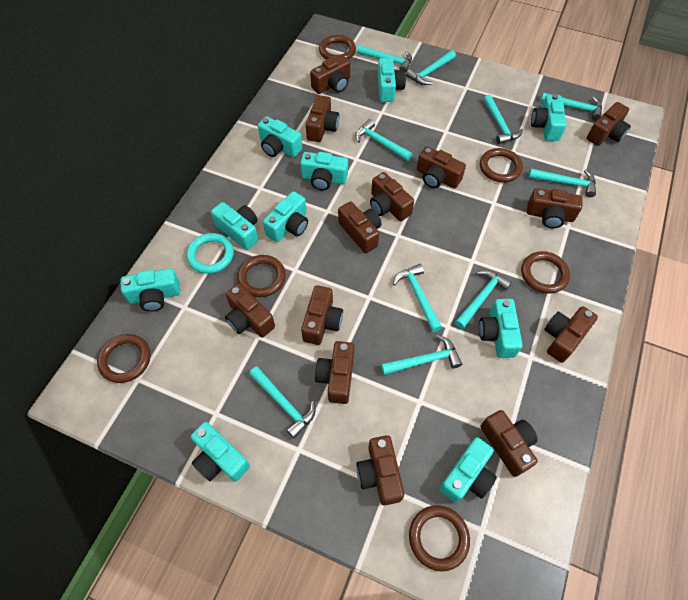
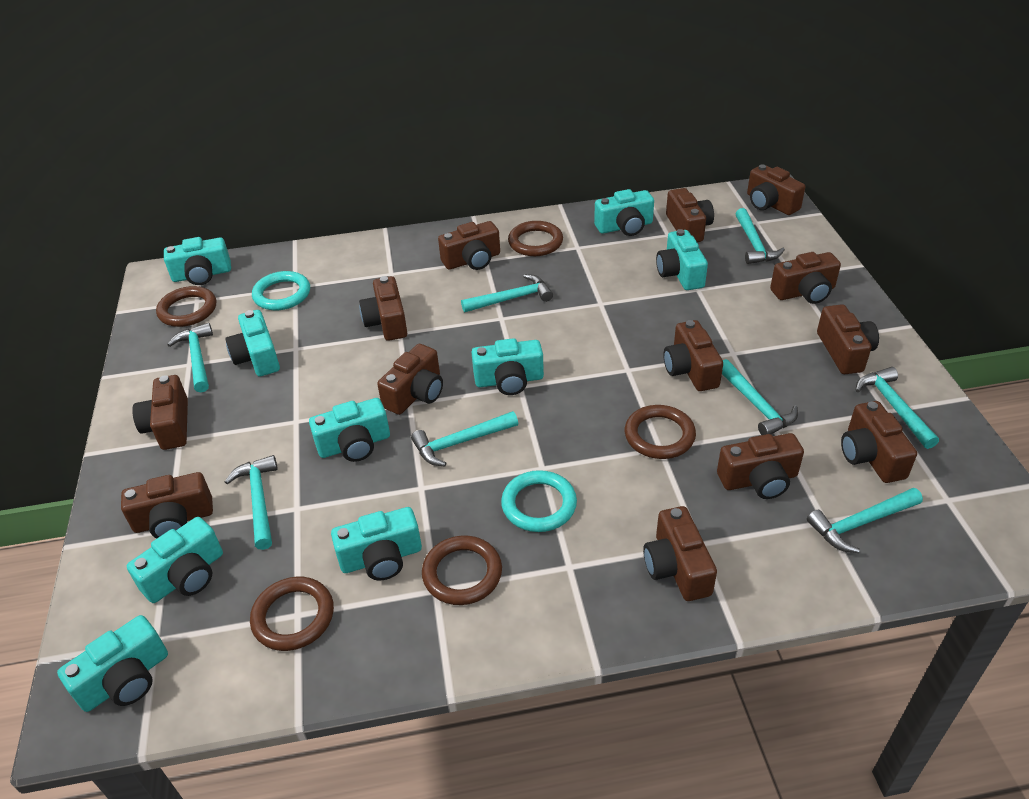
brown ring: [97,334,151,383] [237,255,286,297] [319,35,356,60] [409,505,470,572] [480,148,523,182] [521,251,570,294] = 6 -> [156,286,216,327] [250,577,334,651] [422,535,502,605] [508,221,563,256] [625,405,696,459] = 5
turquoise camera: [121,268,180,312] [191,422,250,482] [211,202,258,250] [258,116,302,157] [263,191,308,242] [300,152,348,190] [378,58,406,102] [439,437,497,503] [479,299,523,358] [531,94,567,141] = 10 -> [57,615,168,712] [127,517,223,603] [164,237,231,285] [225,310,280,376] [309,398,390,462] [331,507,422,581] [471,338,544,395] [594,189,654,236] [656,229,708,290] = 9
turquoise hammer: [249,366,315,438] [356,119,413,161] [357,45,412,73] [381,335,462,375] [393,264,442,332] [406,50,456,85] [455,270,512,329] [483,95,523,144] [528,169,596,197] [541,92,602,121] = 10 -> [167,323,213,392] [225,455,278,550] [411,411,518,466] [461,274,553,312] [722,359,798,435] [736,208,785,264] [807,488,923,553] [856,367,939,449] = 8
turquoise ring: [186,233,234,274] = 1 -> [252,271,310,310] [501,470,577,532] = 2

